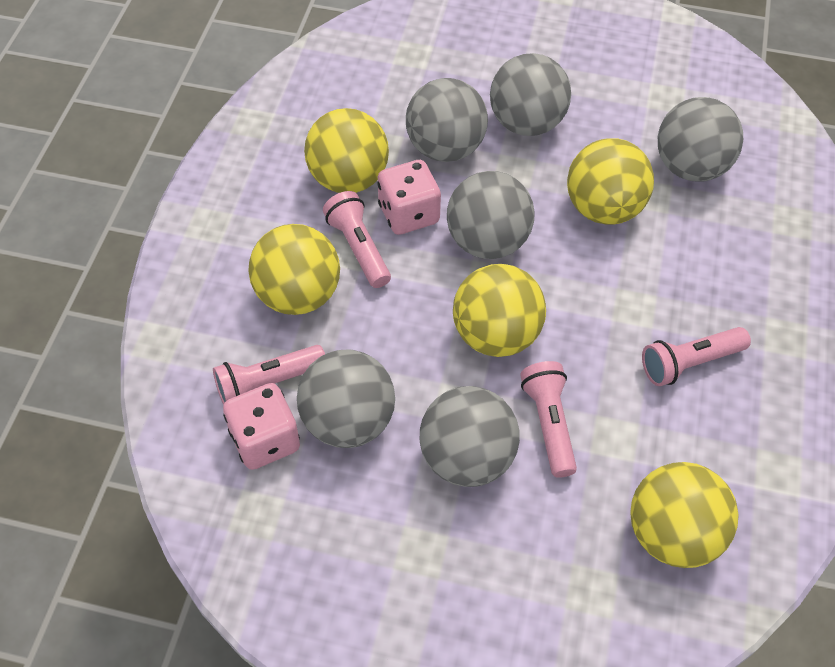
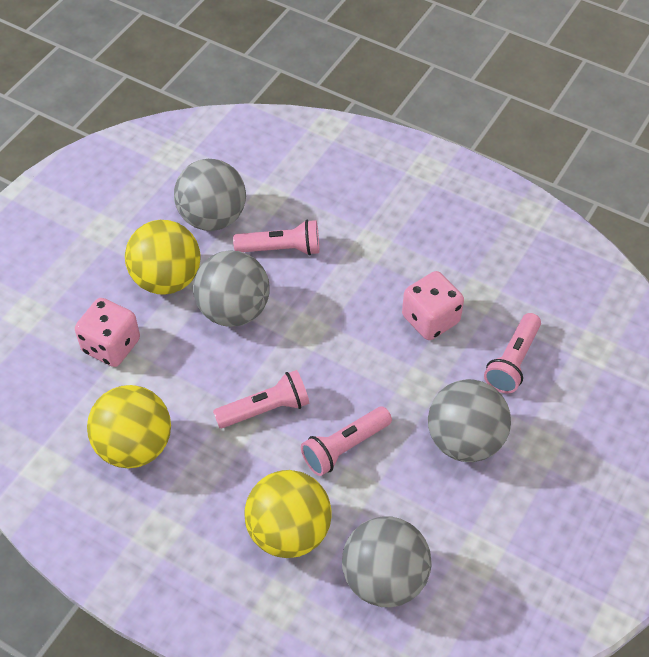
grey ball: [297,350,395,448] [406,78,488,162] [420,386,520,487] [447,171,535,259] [490,53,571,136] [658,97,743,182] = 6 -> [174,159,246,231] [193,251,270,327] [342,516,432,607] [428,379,511,462] = 4
yellow ball: [248,224,340,315] [304,108,389,193] [453,264,546,357] [567,138,654,225] [630,462,738,568] = 5 -> [87,385,171,468] [125,220,201,295] [244,470,332,558] = 3

